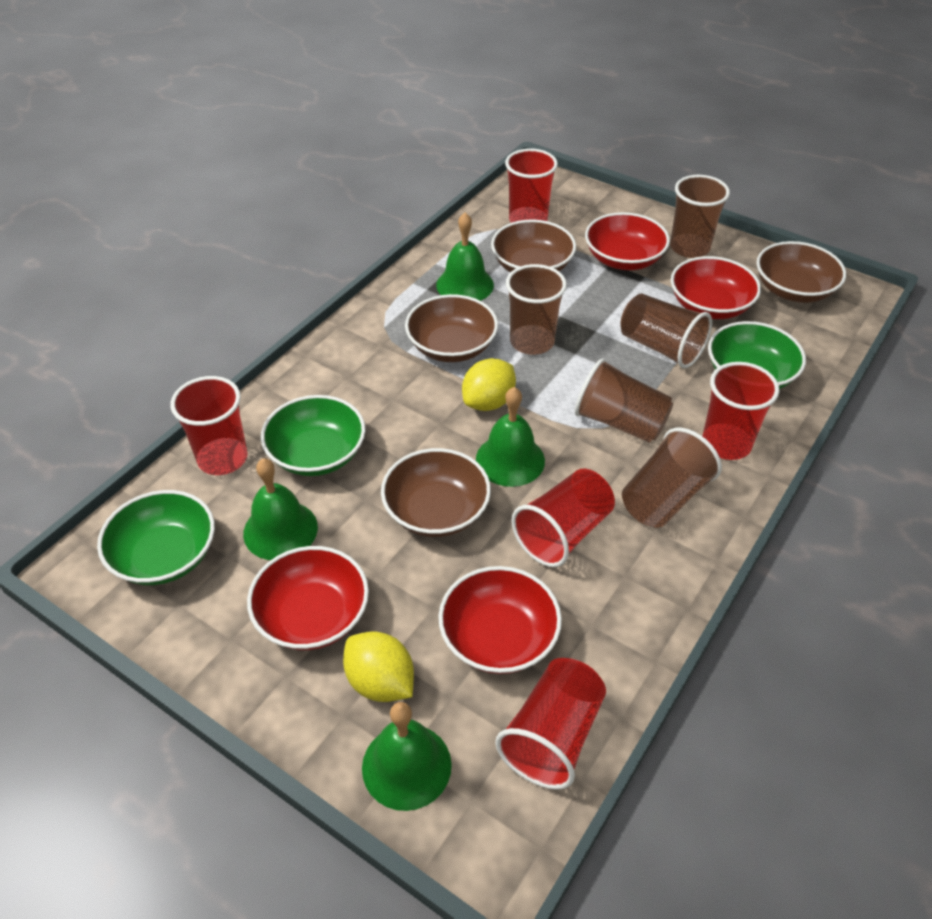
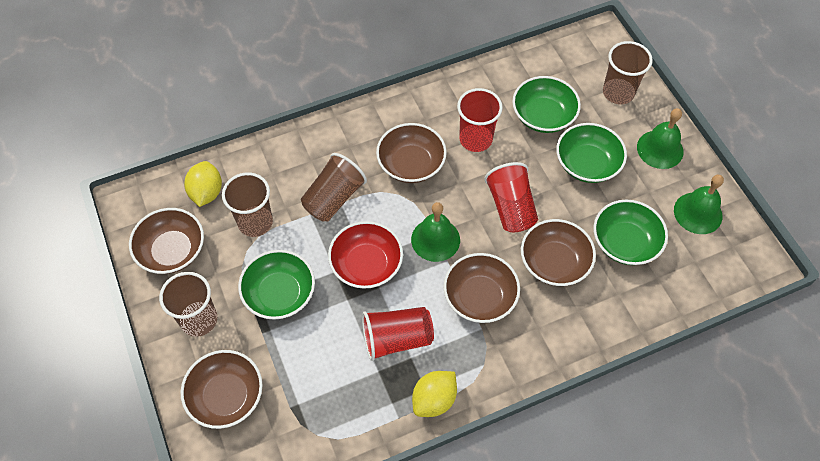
brown bowl: [381,448,491,537] [405,294,498,362] [491,219,576,272] [757,241,846,303] = 4 -> [129,208,204,274] [180,350,263,429] [376,123,447,183] [443,253,520,323] [521,219,596,286] = 5
brown cup: [506,264,567,355] [575,359,673,443] [620,294,712,369] [622,428,722,528] [670,175,730,258] = 5 -> [159,272,217,337] [222,172,273,237] [301,153,367,221] [603,41,653,104] = 4
green bell: [243,458,318,560] [362,702,452,811] [436,213,494,301] [476,387,545,487] = 4 -> [411,202,460,262] [637,108,683,169] [674,175,724,234] = 3
green bowl: [97,490,215,585] [261,395,365,476] [708,321,806,389] = 3 -> [238,250,315,320] [512,76,581,133] [556,123,627,183] [593,200,668,265] = 4
red bowl: [247,546,369,650] [438,566,562,674] [585,212,670,270] [671,256,761,319] = 4 -> [328,221,403,289] = 1
red cup: [171,376,248,475] [495,658,606,790] [505,149,558,223] [511,469,615,567] [702,362,779,460] = 5 -> [362,307,434,361] [457,88,503,152] [484,162,538,232] = 3

